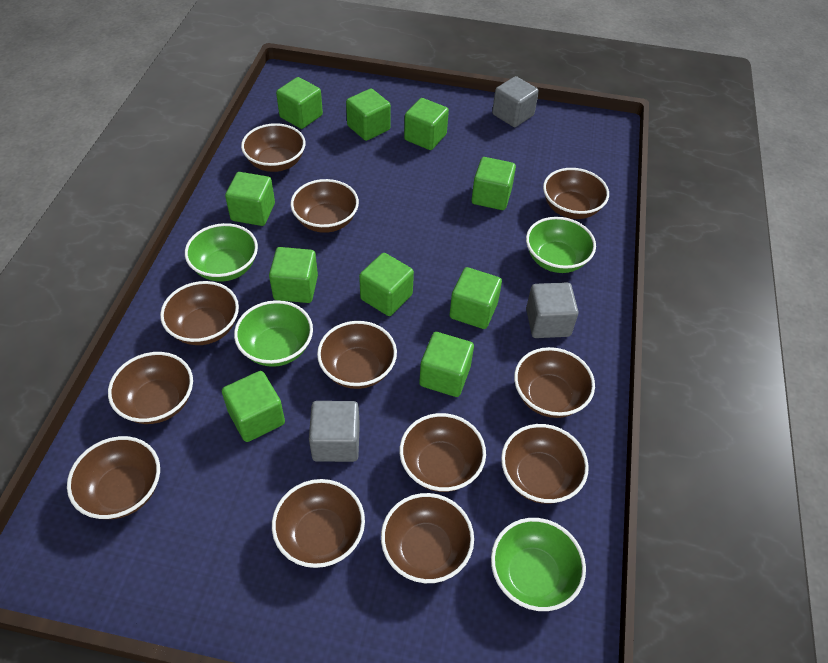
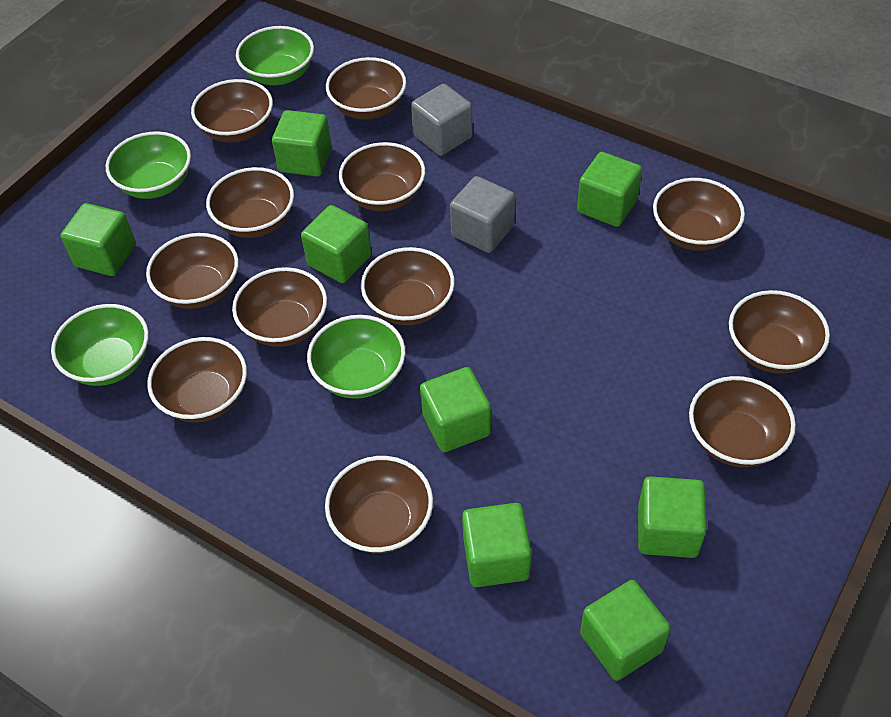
green cube: [222,371,285,442] [225,172,275,226] [269,247,318,303] [276,77,323,129] [346,89,391,141] [359,253,414,316] [404,98,449,150] [419,332,474,397] [449,267,502,329] [472,157,516,210] = 10 -> [60,203,136,276] [272,110,332,177] [301,205,371,283] [420,367,491,452] [462,503,531,587] [577,152,642,227] [580,580,671,681] [638,476,707,558] = 8
grey cube: [309,401,360,462] [492,76,539,127] [526,282,579,338] = 3 -> [411,84,473,156] [450,176,515,253] = 2

